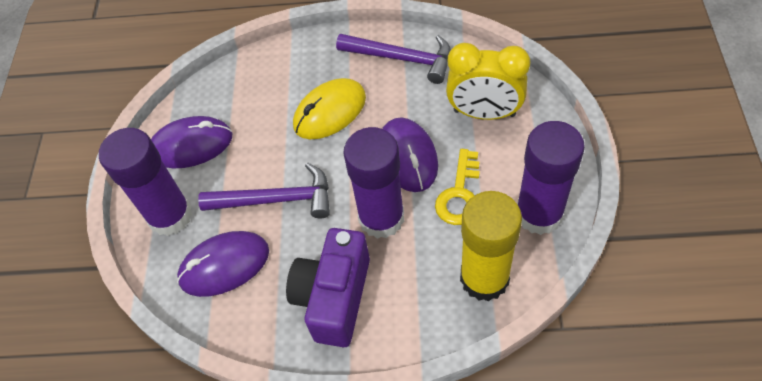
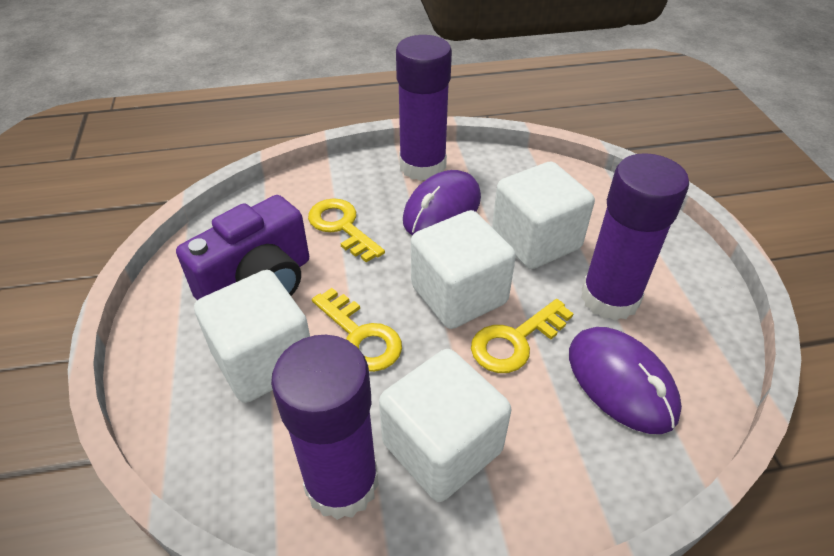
purple hammer: [198,163,330,218] [336,34,451,84] = 2 -> none = 0
purple mouse: [151,116,232,168] [177,231,269,297] [382,117,438,192] = 3 -> [403,170,481,235] [569,327,682,434] = 2
white cube: none = 0 -> [194,270,310,403] [379,349,511,502] [411,210,516,329] [492,161,595,269] = 4
yellow clock: [446,43,530,120] = 1 -> none = 0
yellow glue stick: [460,191,522,302] = 1 -> none = 0
yellow key: [435,149,480,225] = 1 -> [308,198,385,263] [312,288,402,372] [471,299,574,373] = 3
yellow mouse: [293,78,366,139] = 1 -> none = 0

